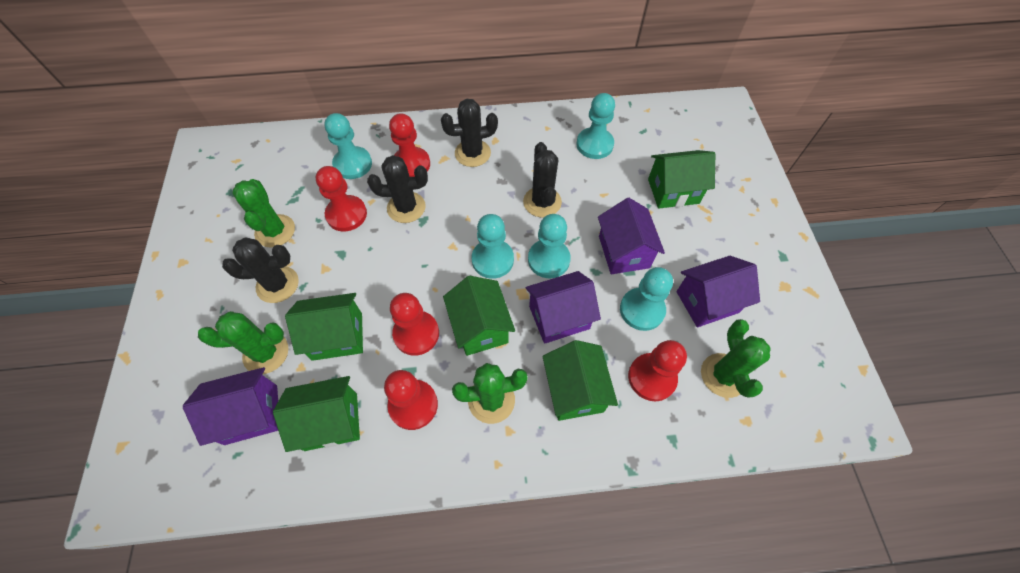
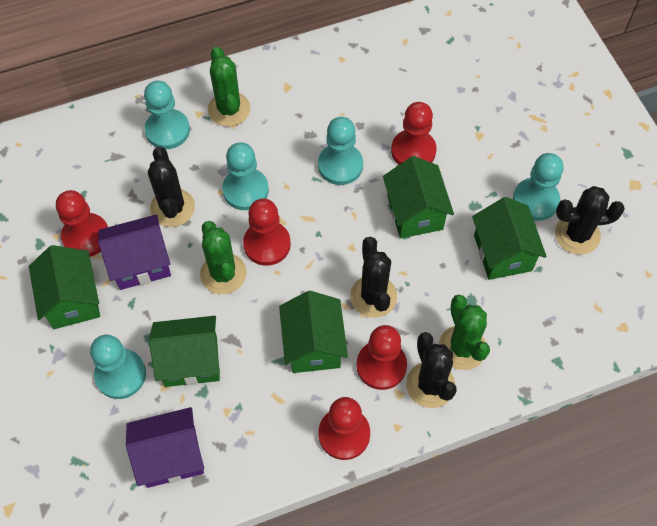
green cactus: [198,311,288,374] [232,179,295,248] [452,363,528,424] [701,319,771,398] = 4 -> [200,221,247,294] [208,47,250,127] [439,295,490,370] = 3
purple house: [183,367,278,446] [525,271,601,344] [598,198,665,274] [676,256,760,327] = 4 -> [98,214,171,290] [126,407,204,488] = 2

